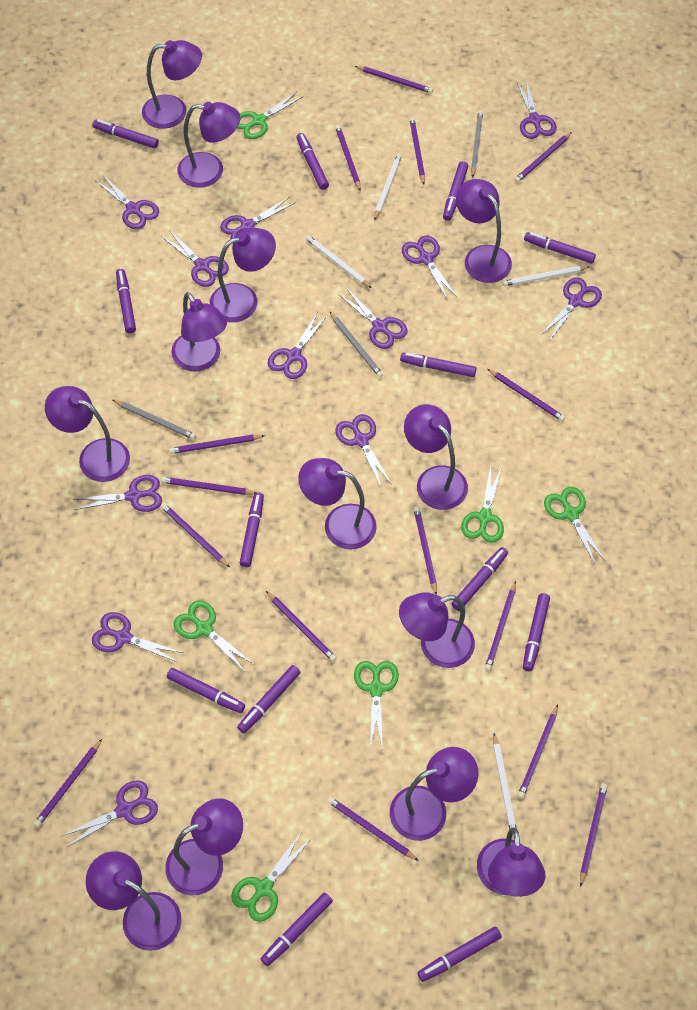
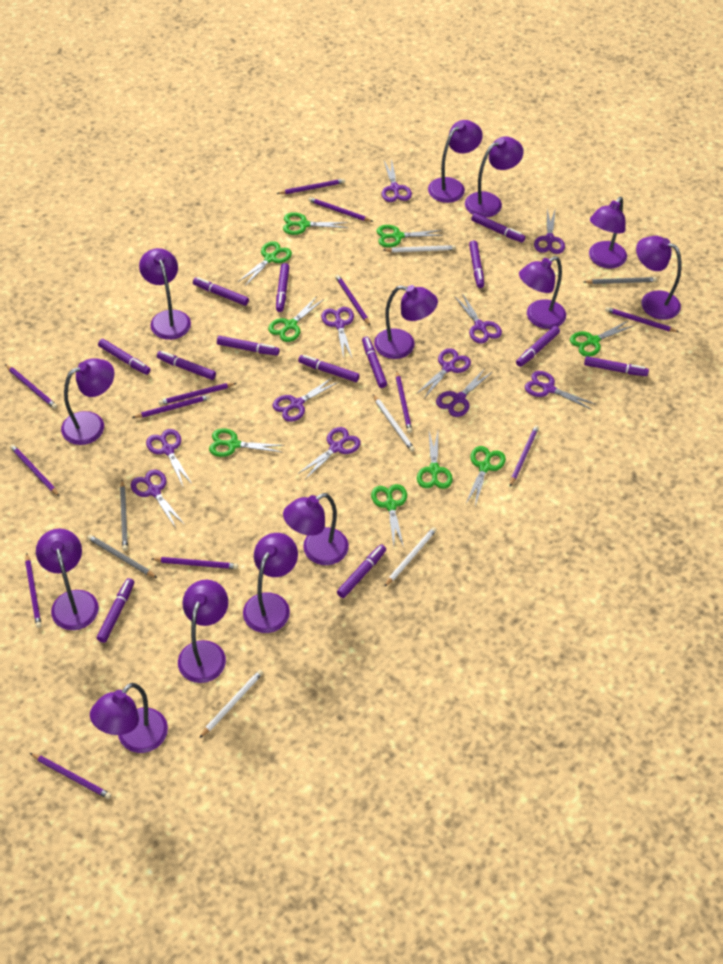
green scissors: [174,601,253,670] [231,831,312,922] [237,92,303,139] [354,661,399,750] [461,466,504,543] [544,487,605,564] = 6 -> [209,428,285,457] [238,241,292,286] [268,296,324,342] [283,212,349,235] [371,484,407,547] [377,225,443,247] [417,432,453,489] [466,446,506,506] [570,320,633,357] = 9
purple pencil: [34,739,102,827] [161,477,256,495] [161,503,230,567] [169,435,265,454] [266,591,337,662] [327,797,419,861] [335,125,361,191] [355,66,433,93] [409,117,425,185] [414,507,437,595] [485,581,516,671] [488,369,565,421] [514,132,572,183] [518,705,558,799] [580,783,607,887] = 15 -> [5,364,57,409] [10,444,60,497] [25,553,42,628] [30,753,111,799] [132,394,211,418] [152,557,238,569] [159,383,236,405] [277,179,345,194] [308,197,373,222] [335,274,370,326] [396,370,412,433] [510,425,539,486] [605,307,679,332] = 13
purple scissors: [60,780,158,848] [72,475,162,512] [92,612,183,663] [96,174,159,229] [161,230,229,287] [220,197,296,239] [268,312,327,379] [335,414,392,488] [338,288,408,349] [402,236,457,301] [517,80,557,139] [541,277,602,340] = 12 -> [131,469,185,528] [146,429,192,486] [272,377,338,422] [298,427,361,479] [321,307,354,359] [382,158,412,202] [418,348,471,397] [436,368,492,417] [454,293,502,344] [525,371,595,410] [534,209,565,254] = 11

